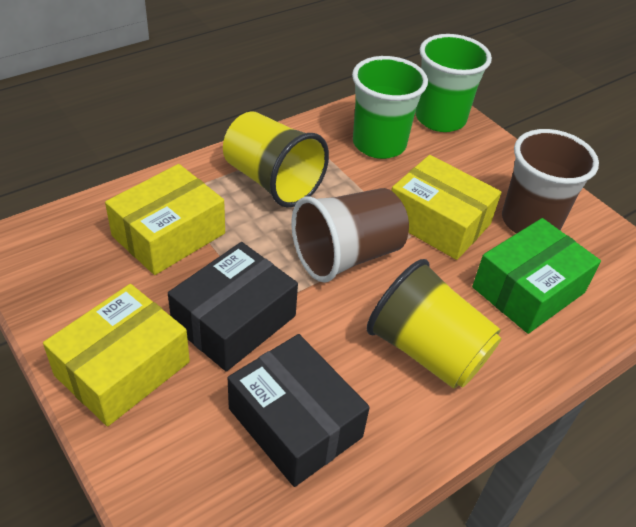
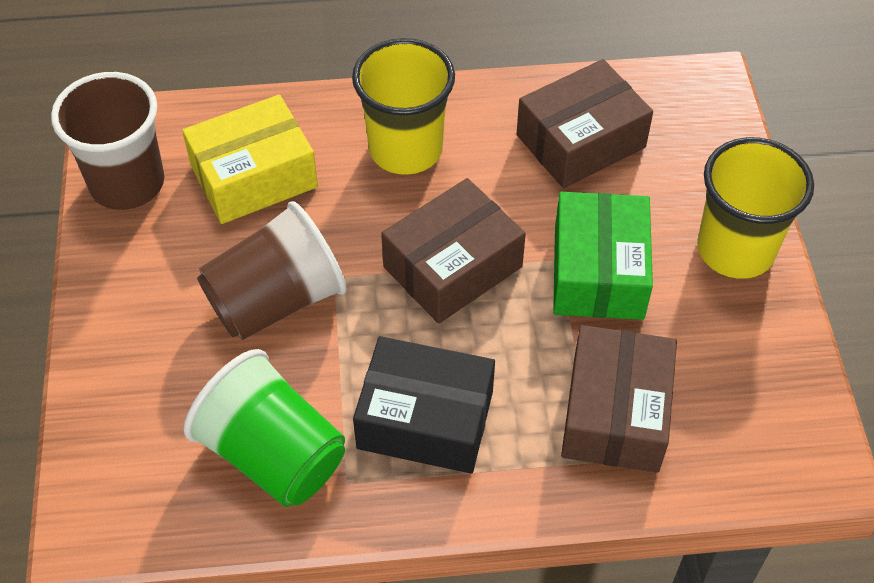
black box: [168,242,298,372] [228,334,370,487] = 2 -> [353,336,495,474] = 1
brown box: none = 0 -> [381,178,526,324] [517,59,653,188] [561,325,677,473] = 3
green cup: [352,56,428,159] [415,34,492,132] = 2 -> [184,349,345,507] = 1
yellow box: [43,284,190,426] [105,164,225,275] [391,155,502,260] = 3 -> [182,95,318,224] = 1

